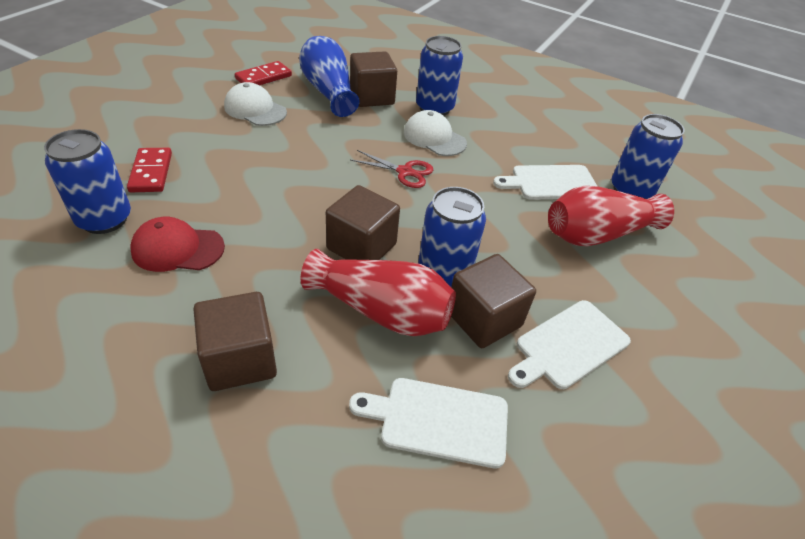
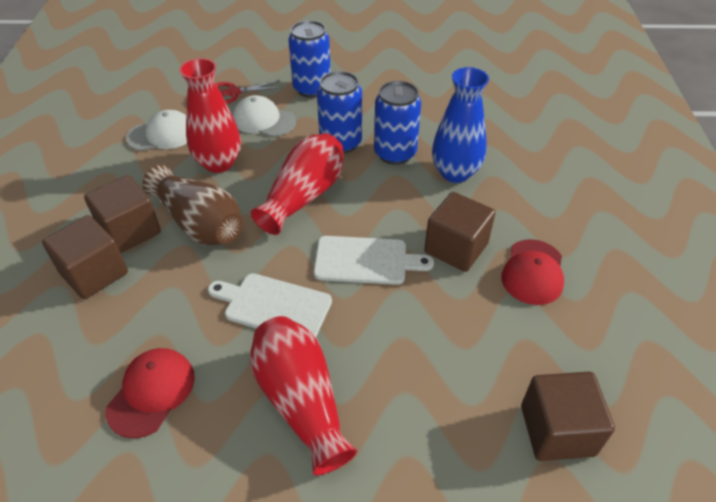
blue can: [44,129,131,234] [416,36,463,116] [418,187,486,287] [611,114,685,199] = 4 -> [288,20,331,98] [317,71,362,154] [374,81,421,165] = 3
brown vase: none = 0 -> [143,165,243,245] = 1
red cap: [130,217,225,272] = 1 -> [105,348,195,438] [502,239,564,305] = 2
red domino: [127,148,172,192] [235,61,292,85] = 2 -> none = 0
red vase: [301,249,456,336] [548,186,674,247] = 2 -> [179,58,241,173] [250,316,357,476] [251,133,344,235] = 3
white cutting board: [349,378,508,468] [493,165,598,200] [508,300,631,389] = 3 -> [208,273,332,337] [314,236,434,285] = 2

